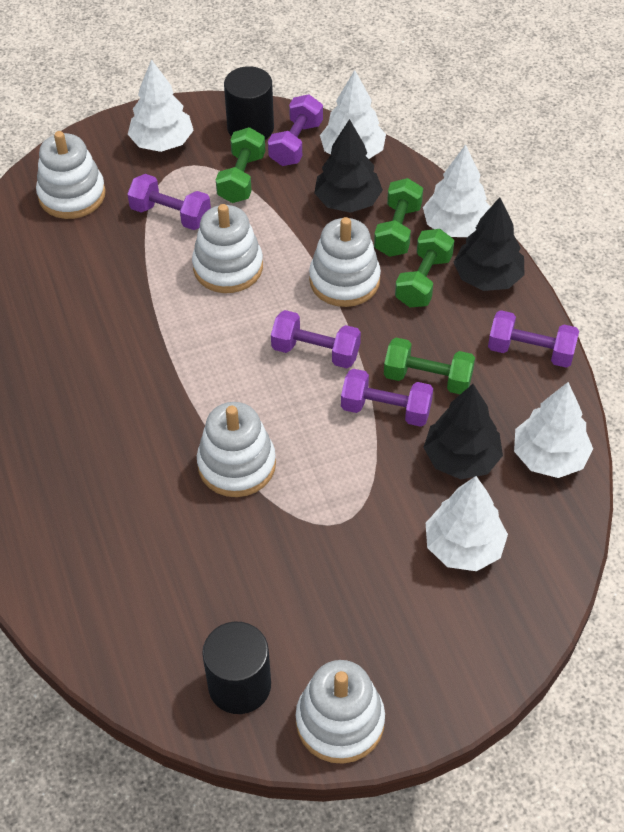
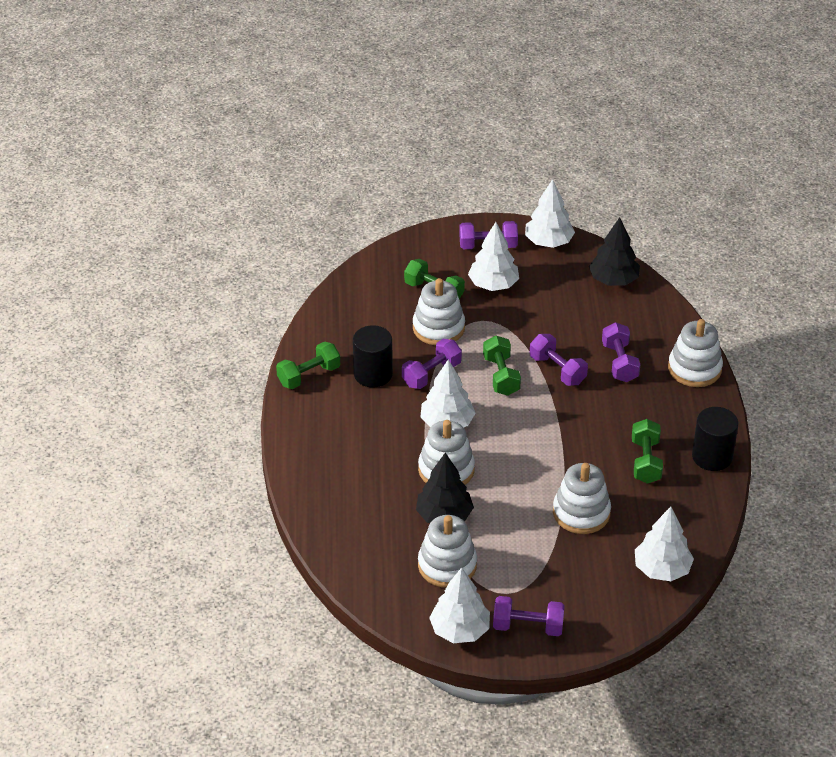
black tree: [314,119,383,213] [423,384,503,479] [453,197,525,291] = 3 -> [416,453,474,523] [589,217,640,286] = 2

